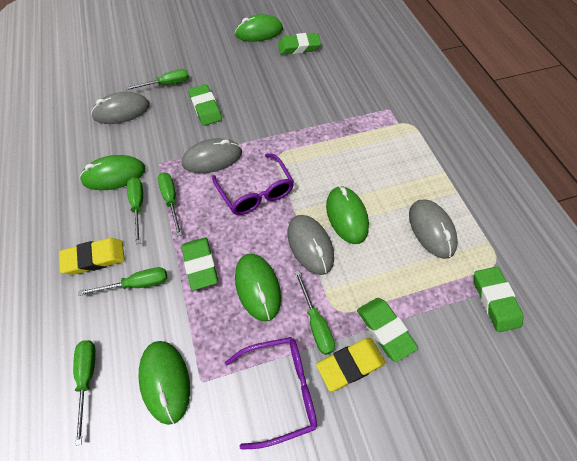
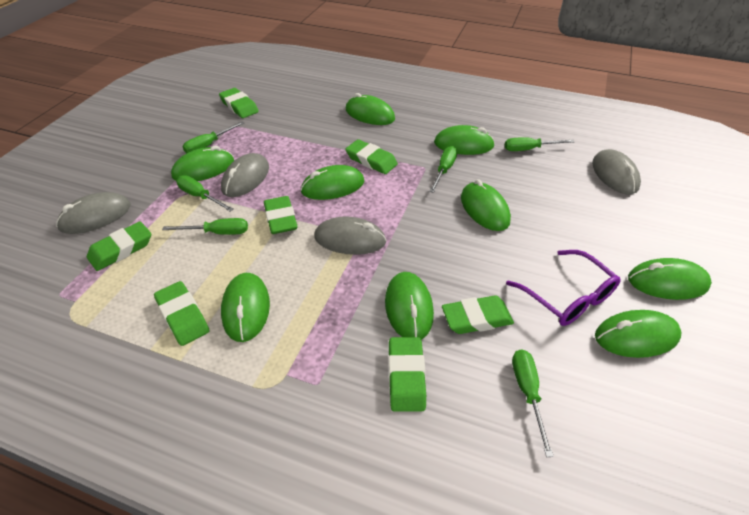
green eraser: [182,238,218,290] [188,84,222,126] [278,33,321,55] [357,298,418,362] [474,267,524,332] = 5 -> [87,221,151,271] [154,281,210,346] [219,88,259,118] [264,196,298,234] [345,139,398,174] [389,337,426,412] [442,296,514,334] = 7
green mouse: [80,155,146,190] [138,341,190,425] [235,14,283,42] [235,254,281,321] [326,186,369,244] = 5 -> [171,146,234,181] [221,273,270,342] [301,165,364,200] [346,93,395,125] [385,272,434,340] [434,125,495,155] [461,179,511,231] [595,310,682,358] [628,258,712,300] = 9
purple glasses: [212,153,294,215] [225,337,317,450] = 2 -> [506,250,620,326] = 1
yellow eraser: [59,238,125,275] [316,338,386,392] = 2 -> none = 0

